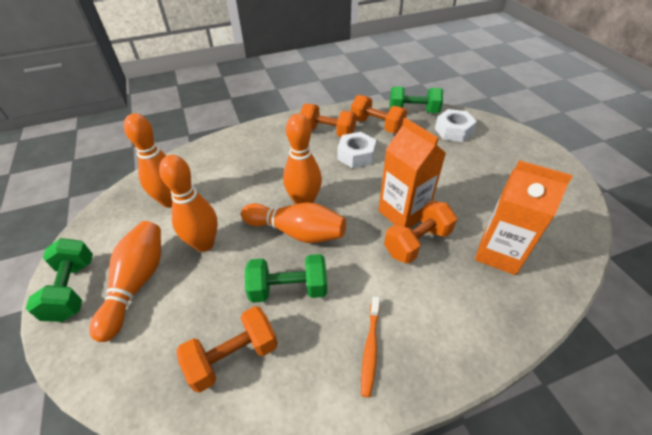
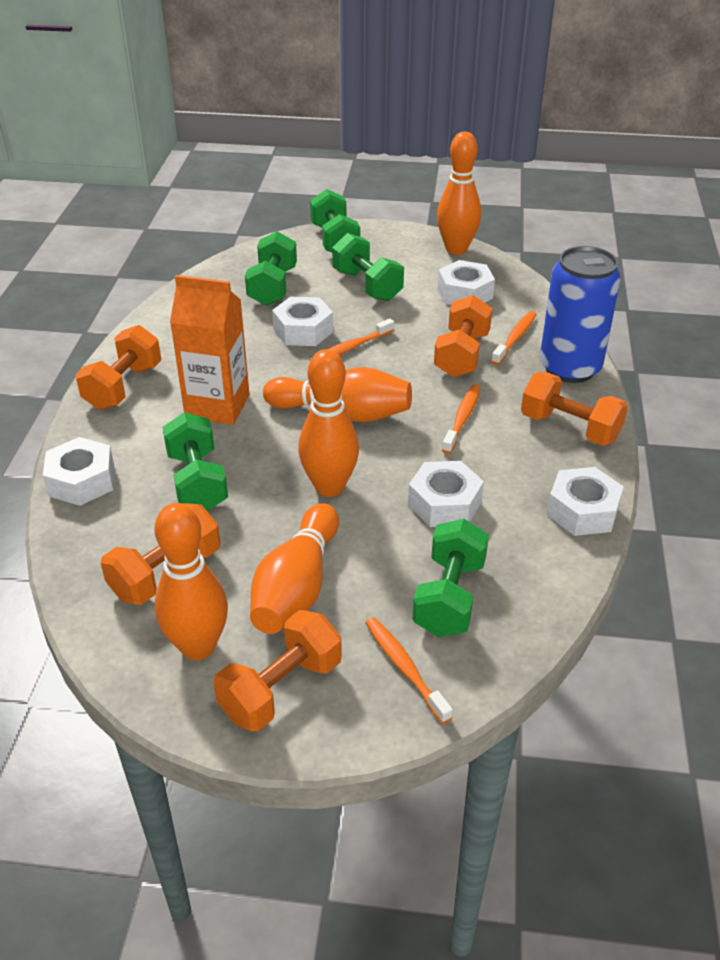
blue can: none = 0 -> [540,246,621,383] = 1
green dumbbell: [26,238,93,322] [245,254,327,303] [389,87,443,113] = 3 -> [162,412,228,511] [245,231,297,306] [310,189,360,252] [332,233,404,301] [413,519,489,637] = 5
orange carton: [378,118,446,228] [475,160,573,275] = 2 -> [170,275,249,425] = 1
orange dumbbell: [176,306,278,393] [300,104,356,137] [351,95,407,133] [384,200,457,264] = 4 -> [76,325,161,410] [101,503,220,605] [214,610,342,731] [434,295,492,377] [521,372,628,446] = 5
orange toothbrush: [361,296,380,398] = 1 -> [310,319,394,361] [366,617,453,724] [442,385,481,454] [491,311,537,365] = 4
white nut: [337,132,376,169] [435,109,477,142] = 2 -> [43,437,115,506] [272,297,333,346] [408,461,484,527] [438,260,495,305] [547,467,624,536] = 5

